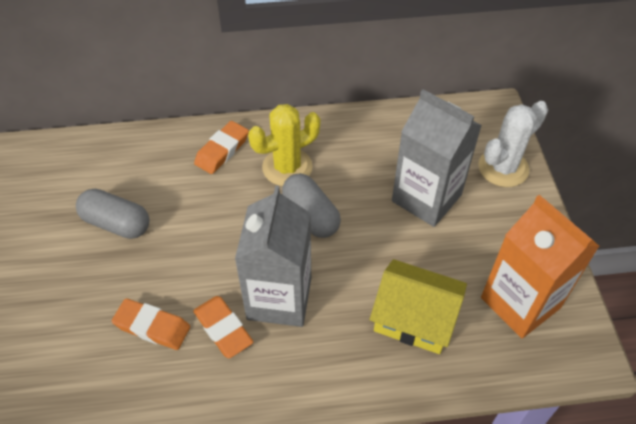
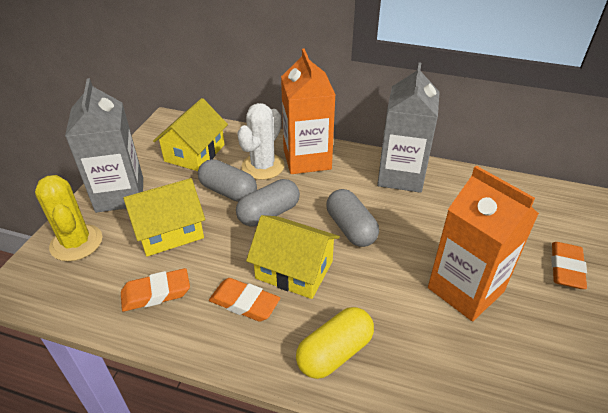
grey capsule: [76,189,149,239] [282,173,341,238] = 2 -> [198,159,257,202] [236,179,300,227] [326,189,379,247] = 3
orange carton: [481,195,599,338] = 1 -> [281,48,335,174] [428,166,539,321] = 2
yellow capsule: none = 0 -> [296,307,374,379] = 1
yellow house: [370,259,467,354] = 1 -> [123,178,205,257] [153,98,228,171] [246,215,340,299] = 3

